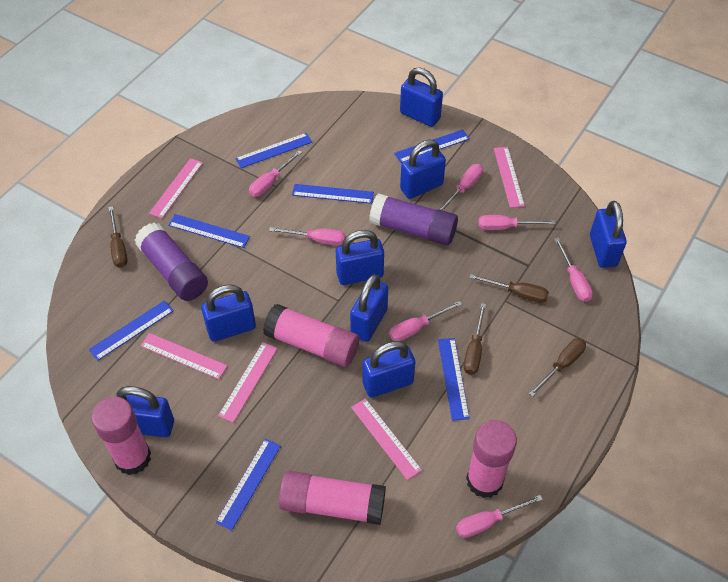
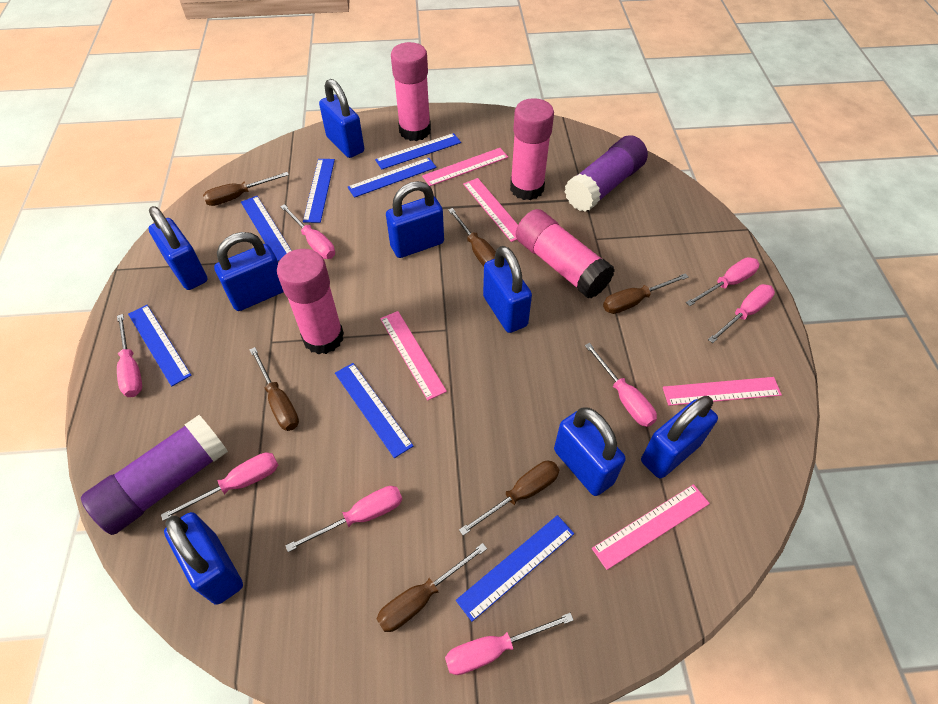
brown screwdriver: [108,206,128,268] [464,303,486,375] [469,274,549,303] [529,338,586,397] = 4 -> [203,172,289,206] [249,347,299,431] [377,543,487,632] [448,208,496,266] [459,461,559,536] [603,273,689,314] = 6
pink screwdriver: [249,150,302,197] [269,227,345,245] [389,301,462,341] [439,164,483,211] [456,495,543,538] [479,215,555,230] [554,237,593,302] = 7 -> [117,314,142,397] [161,453,278,521] [280,204,335,259] [285,486,402,552] [445,613,573,675] [585,343,657,427] [686,257,759,306] [708,284,775,343] = 8

